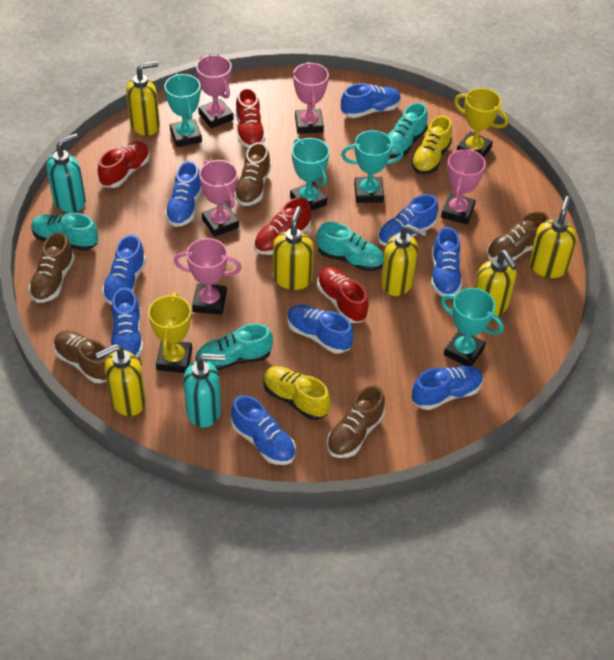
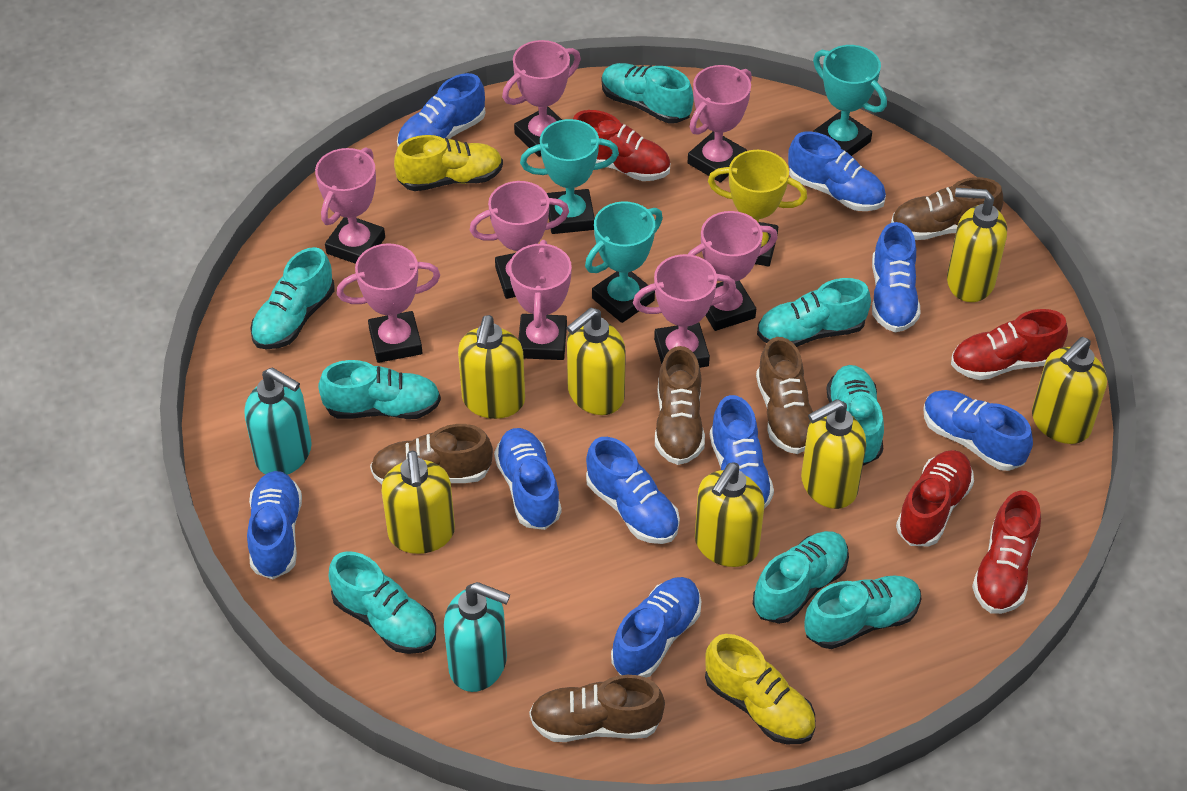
pink trophy: [174,238,242,315] [196,55,234,128] [199,160,239,237] [293,62,329,134] [441,149,486,225] = 5 -> [315,147,385,264] [337,243,440,363] [470,181,569,299] [502,40,581,157] [509,240,572,360] [633,254,736,368] [688,65,752,183] [688,211,778,331] = 8
turquoise shoe: [31,213,98,251] [196,323,273,371] [316,222,384,271] [388,102,428,158] = 4 -> [250,247,335,349] [318,360,441,419] [328,551,436,654] [602,63,693,124] [753,531,849,624] [757,278,871,347] [805,575,922,649] [826,365,884,466] = 8
turquoise trophy: [164,74,202,147] [290,138,329,211] [341,130,404,203] [441,288,504,366] = 4 -> [520,119,619,234] [585,201,663,323] [813,45,887,156] = 3
yellow soap dispenser: [96,344,146,416] [126,61,160,136] [273,206,314,290] [381,224,427,296] [475,250,517,316] [529,196,577,278] = 6 -> [382,451,455,554] [458,315,525,419] [566,308,626,415] [695,462,765,567] [801,399,866,509] [947,188,1007,302] [1032,337,1107,444] = 7
yellow trophy: [148,292,192,373] [454,88,508,157] = 2 -> [708,150,807,266] = 1

